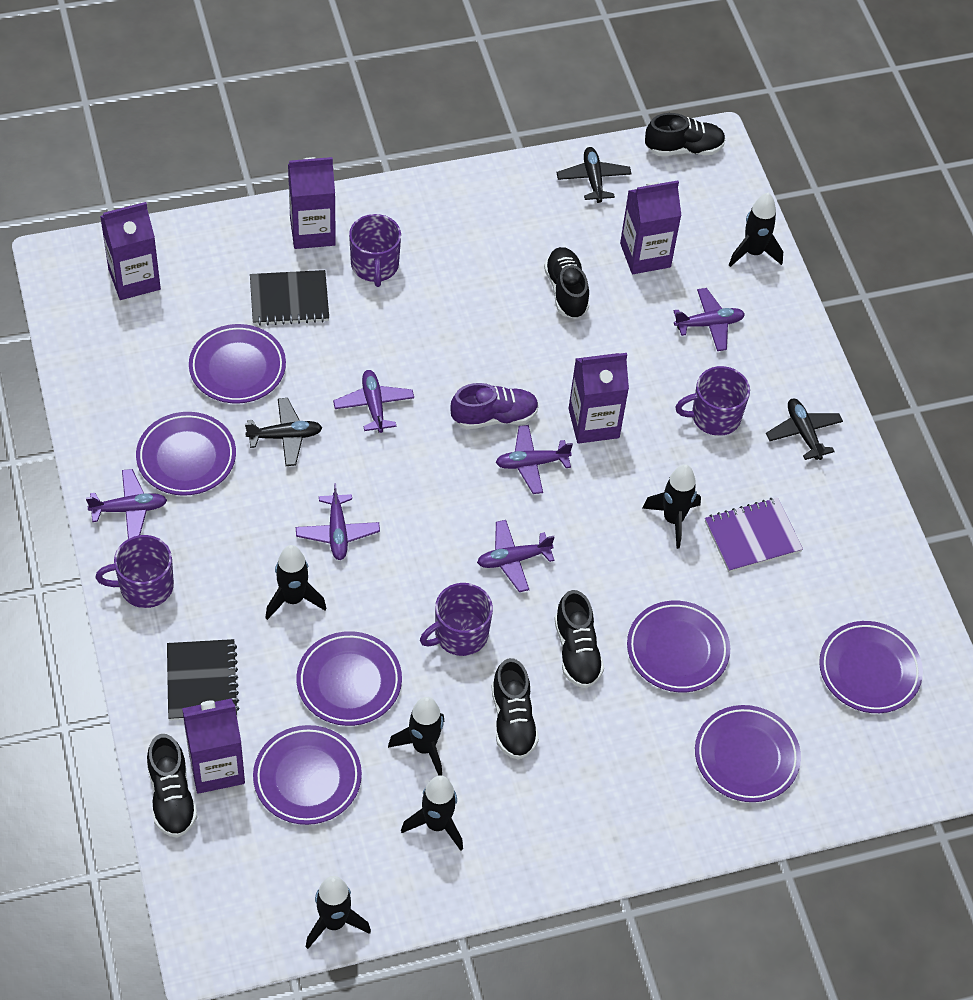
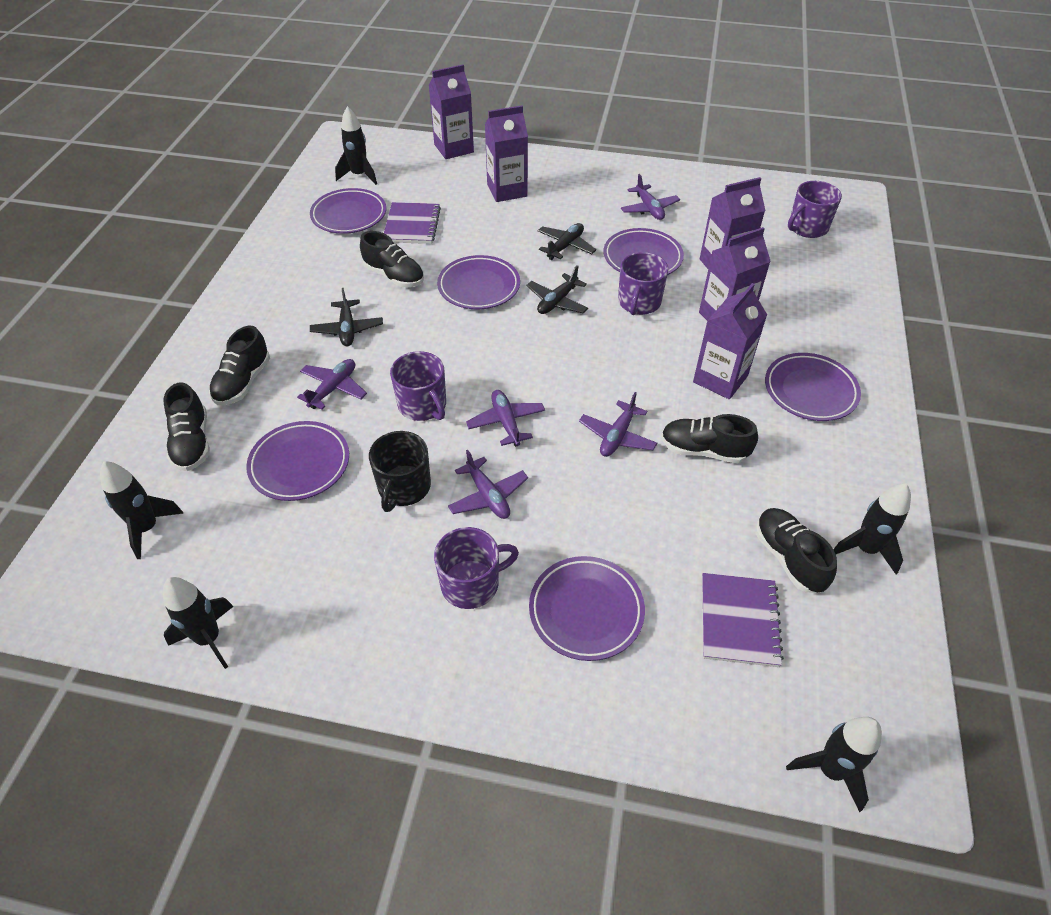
black mug: none = 0 -> [369,431,431,512] = 1
black notebook: [167,639,239,721] [250,270,329,326] = 2 -> none = 0
black rocket: [265,545,326,620] [306,876,371,949] [388,697,444,776] [401,775,463,851] [642,464,701,549] [729,193,783,267] = 6 -> [100,461,184,559] [163,577,234,669] [335,106,377,185] [786,717,882,812] [833,483,911,574] = 5
purple notebook: [705,498,803,572] = 1 -> [384,202,441,244] [702,573,784,667] = 2
purple plane: [86,469,167,539] [296,483,380,560] [333,370,414,433] [477,520,555,592] [496,425,573,494] [674,288,745,351] = 6 -> [297,359,367,409] [448,450,528,519] [466,390,545,447] [579,392,657,457] [621,174,680,220] = 5
purple plate: [136,412,236,496] [189,324,286,404] [253,725,362,825] [297,631,402,726] [627,601,730,692] [695,705,801,802] [819,621,923,713] = 7 -> [246,421,349,501] [310,188,386,234] [437,255,520,309] [529,556,645,661] [604,228,684,275] [765,353,861,421] = 6
purple shoe: [451,383,539,429] = 1 -> none = 0

